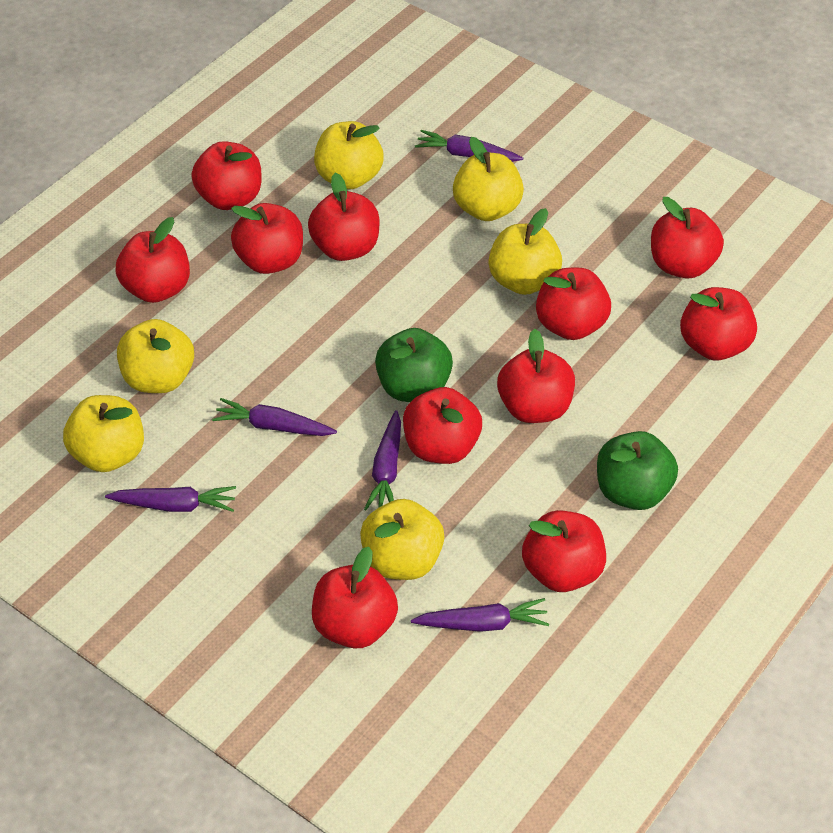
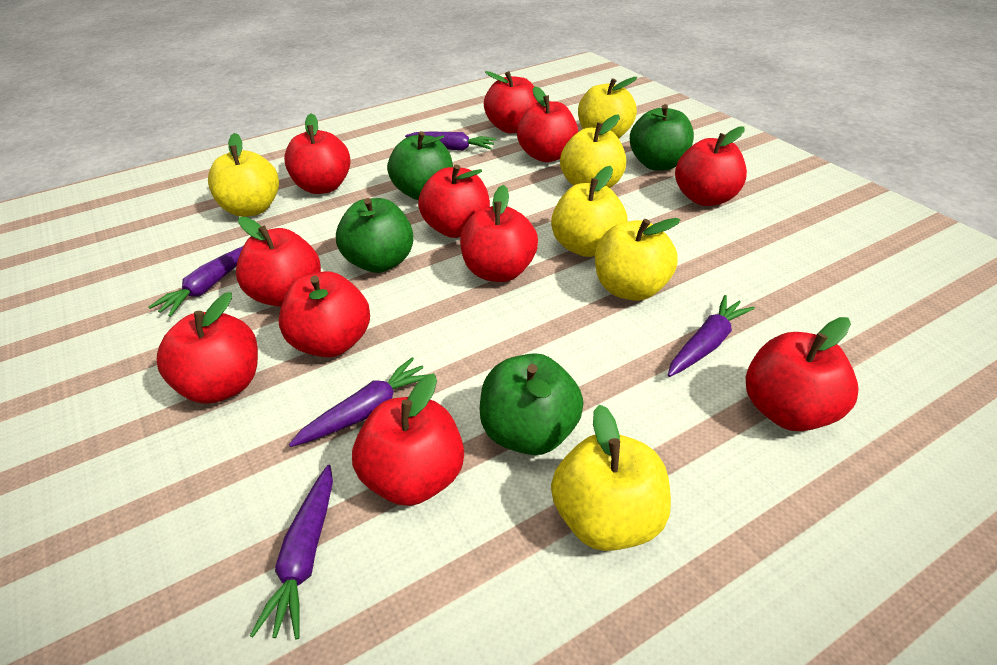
green apple: [375,328,453,402] [597,431,678,510] = 2 -> [336,198,414,273] [387,131,453,200] [480,353,584,455] [630,104,694,171] = 4

